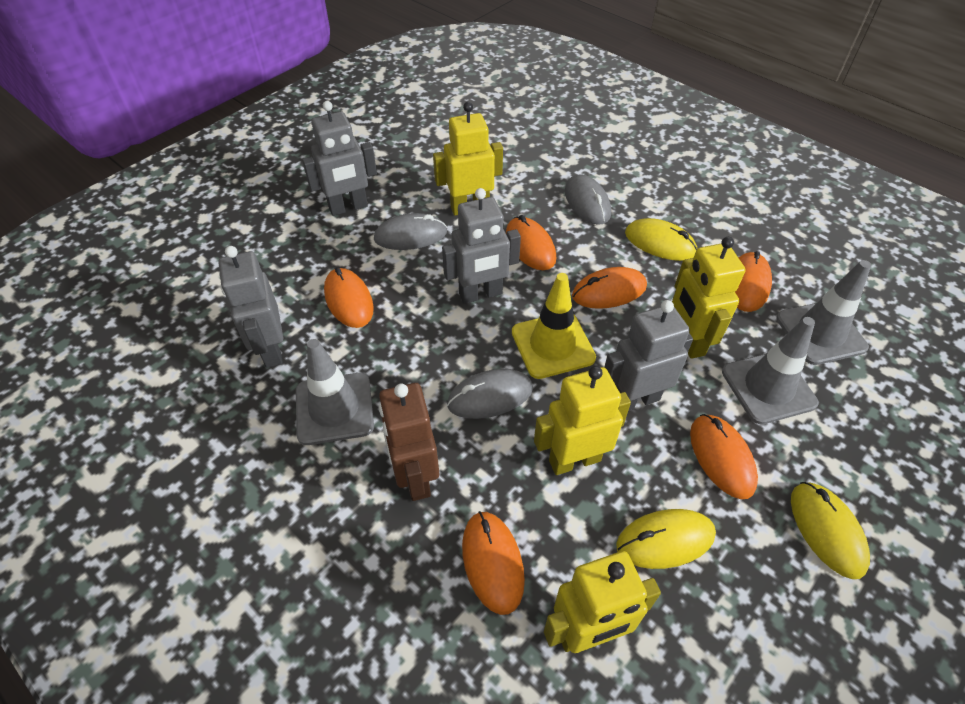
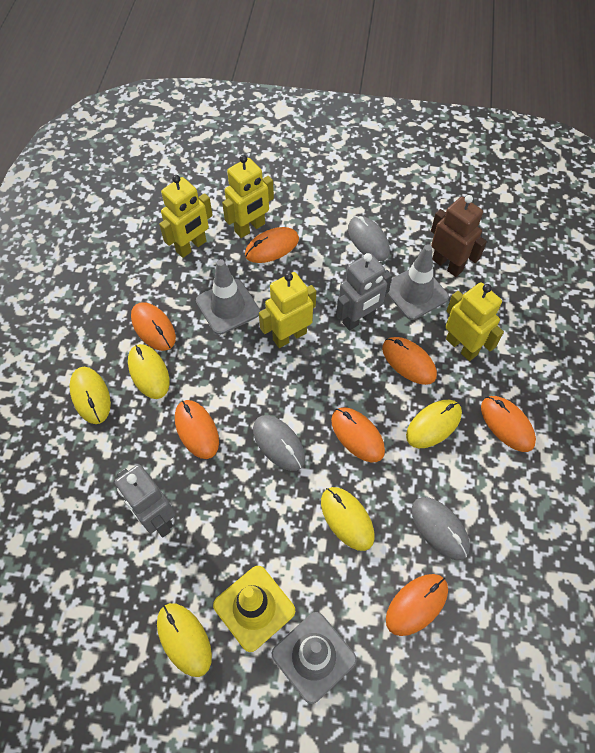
grey robot: [218,246,283,368] [302,101,377,216] [442,188,521,304] [604,300,693,411] = 4 -> [115,464,175,537] [336,253,392,331] = 2
orange mouse: [324,267,374,328] [462,511,525,615] [506,215,556,270] [572,267,647,309] [690,414,758,499] [735,251,772,312] = 6 -> [131,302,176,351] [175,400,219,459] [245,227,299,263] [331,407,385,462] [382,337,437,385] [386,574,448,636] [481,396,536,452] = 7
yellow mouse: [616,509,716,569] [625,218,697,261] [791,482,870,579] = 3 -> [70,367,111,424] [128,344,170,399] [157,603,212,677] [321,487,375,551] [406,400,462,448] = 5

